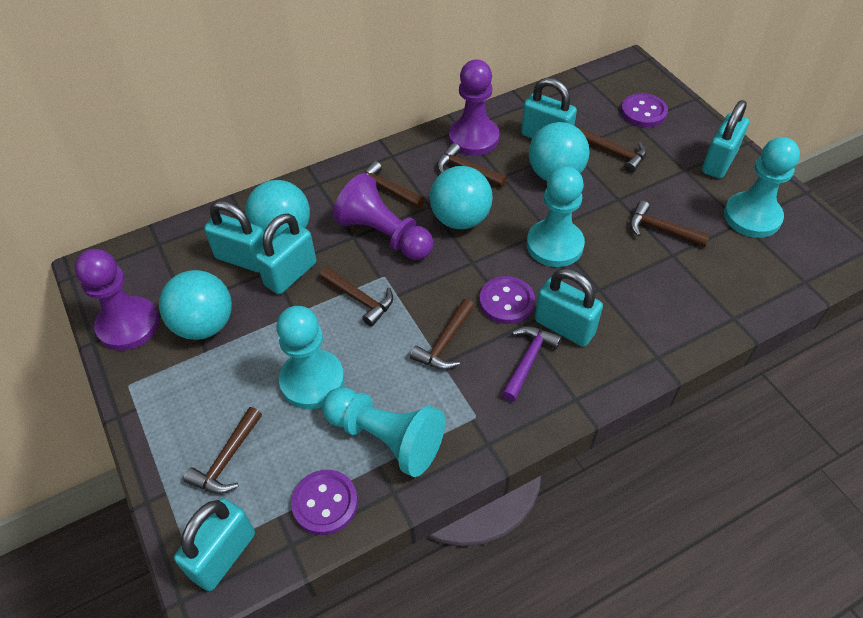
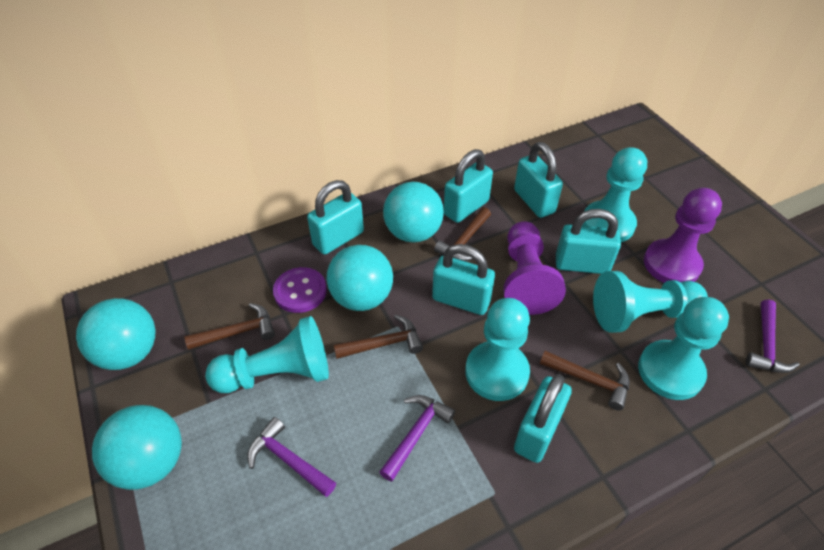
brown hammer: [184,407,262,494] [319,267,393,327] [363,161,425,208] [410,299,474,370] [437,143,507,187] [580,128,647,173] [630,201,710,247] = 7 -> [184,303,275,350] [334,315,423,359] [434,207,491,262] [540,351,630,411] = 4
purple button: [291,470,358,535] [479,276,535,324] [621,93,668,127] = 3 -> [273,267,327,313] = 1
purple hammer: [502,326,562,401] = 1 -> [247,417,336,497] [379,395,455,482] [746,300,799,373] = 3
purple pawn: [74,249,159,351] [333,173,433,260] [449,60,499,156] = 3 -> [503,222,566,315] [644,188,722,283] = 2
turquoise pawn: [276,306,344,409] [322,387,445,477] [527,166,585,267] [724,137,800,238] = 4 -> [205,316,329,393] [465,298,530,401] [583,147,647,242] [593,271,708,333] [638,297,729,400] = 5

